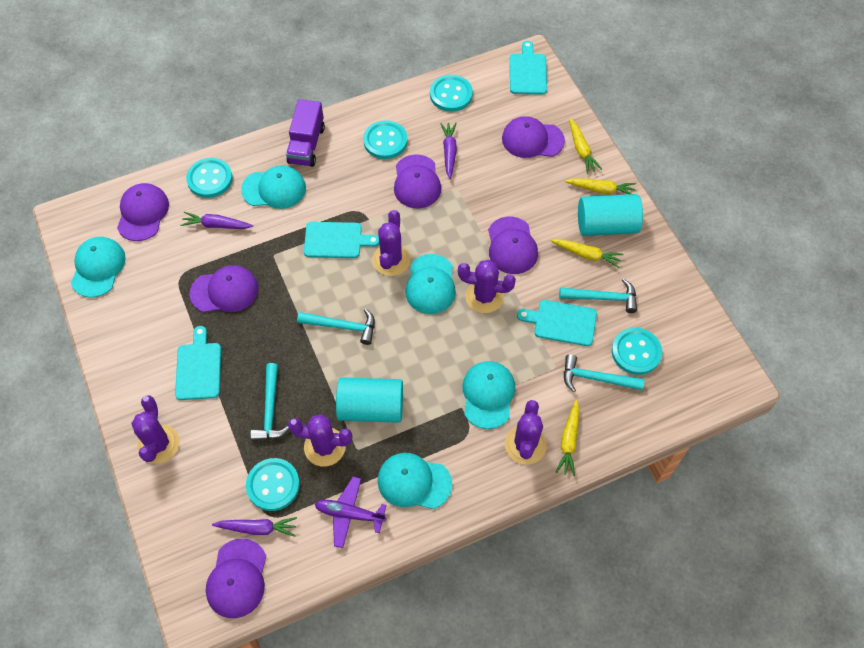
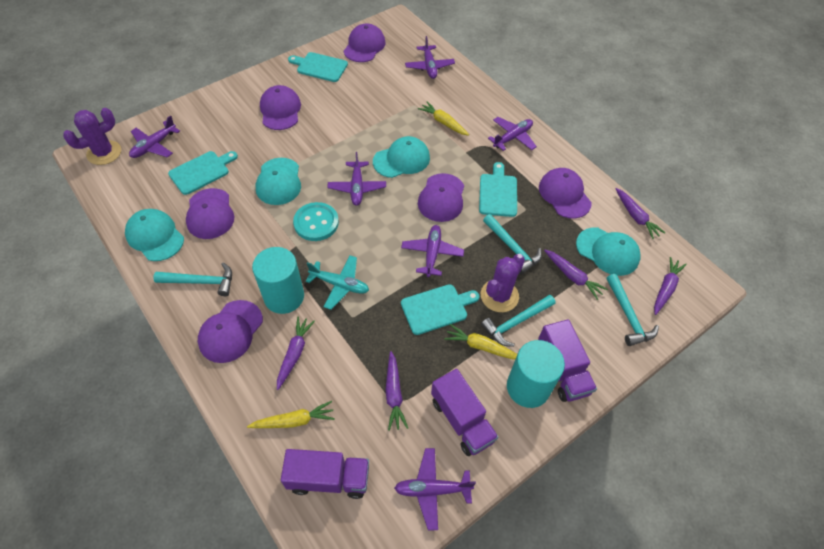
purple cactus: [131,396,180,464] [288,414,352,466] [372,210,410,276] [458,260,516,313] [505,400,547,464] = 5 -> [63,108,121,165] [481,254,525,312] = 2
purple carrot: [180,212,253,229] [212,517,297,537] [440,123,457,179] = 3 -> [277,317,315,390] [385,351,408,431] [544,250,608,300] [615,188,665,239] [654,257,687,315] = 5
purple plane: [315,477,387,548] = 1 -> [129,115,180,158] [327,152,386,206] [394,448,476,530] [401,225,464,277] [405,36,455,79] [488,117,537,151] = 6
purple truck: [286,99,325,167] = 1 -> [281,449,369,499] [431,369,498,456] [538,319,597,402] = 3
turquoise button: [186,158,233,198] [246,458,300,511] [363,120,408,159] [430,75,473,112] [612,328,662,375] = 5 -> [293,202,339,241] = 1
turquoise cap: [71,237,126,298] [241,165,306,209] [378,453,452,509] [405,254,456,314] [462,361,515,429] = 5 -> [125,209,184,261] [255,158,301,205] [373,136,430,178] [576,228,640,276] = 4
turquoise plane: none = 0 -> [306,255,369,310] = 1
yellow carrot: [550,239,623,268] [556,400,579,476] [565,178,636,194] [569,118,602,174] = 4 -> [247,401,335,428] [418,102,469,136] [444,324,517,359] = 3

